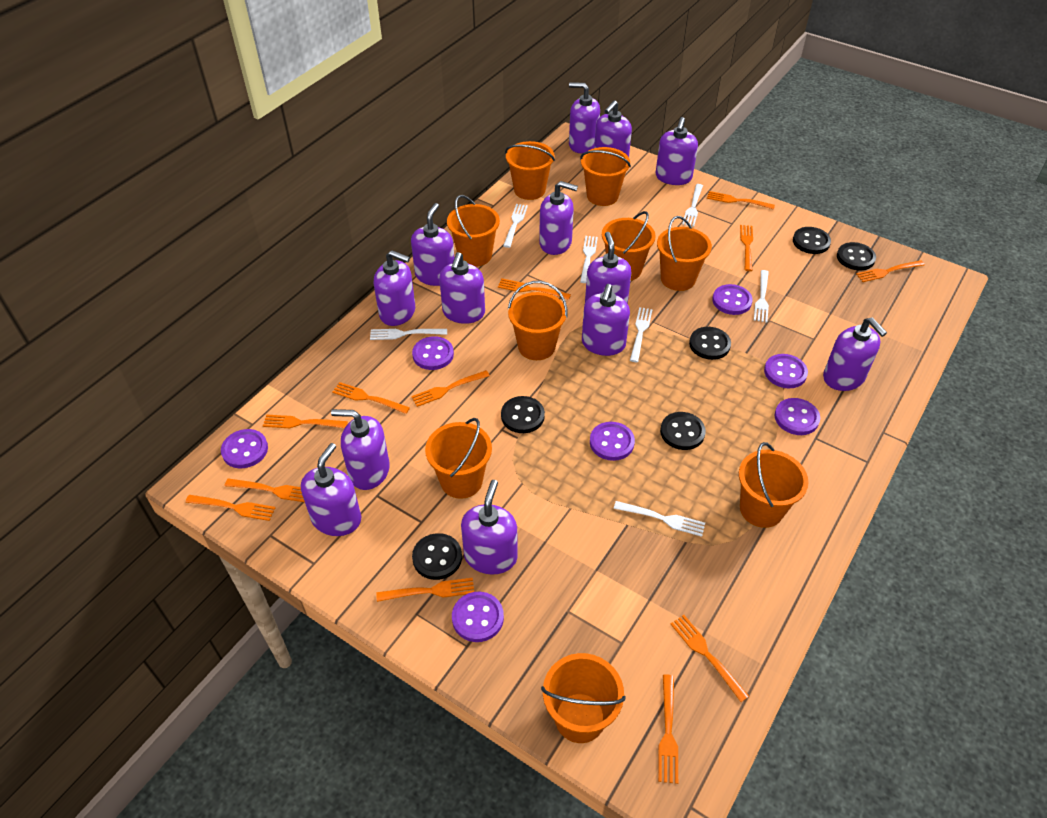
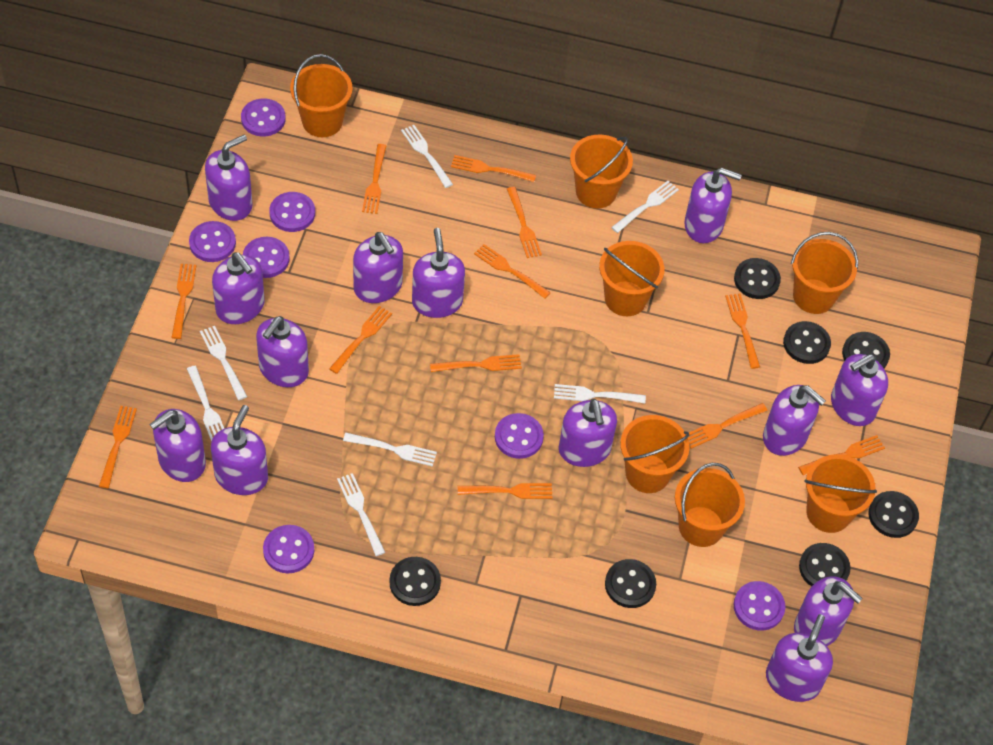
black button: [412,533,462,580] [501,396,545,433] [660,412,706,450] [689,327,731,360] [793,227,831,254] [837,242,876,270] = 6 -> [389,557,441,606] [605,559,656,608] [734,258,781,299] [783,321,831,364] [799,543,851,586] [842,332,890,368] [868,491,919,538] = 7
orange bucket: [425,418,492,499] [447,195,500,267] [505,141,555,200] [508,281,567,360] [541,653,626,743] [580,147,631,206] [602,211,656,281] [657,216,712,291] [739,442,809,528] = 9 -> [290,54,353,137] [570,134,633,209] [599,241,664,316] [620,415,690,493] [675,463,745,547] [791,232,858,314] [804,454,877,533] = 7

